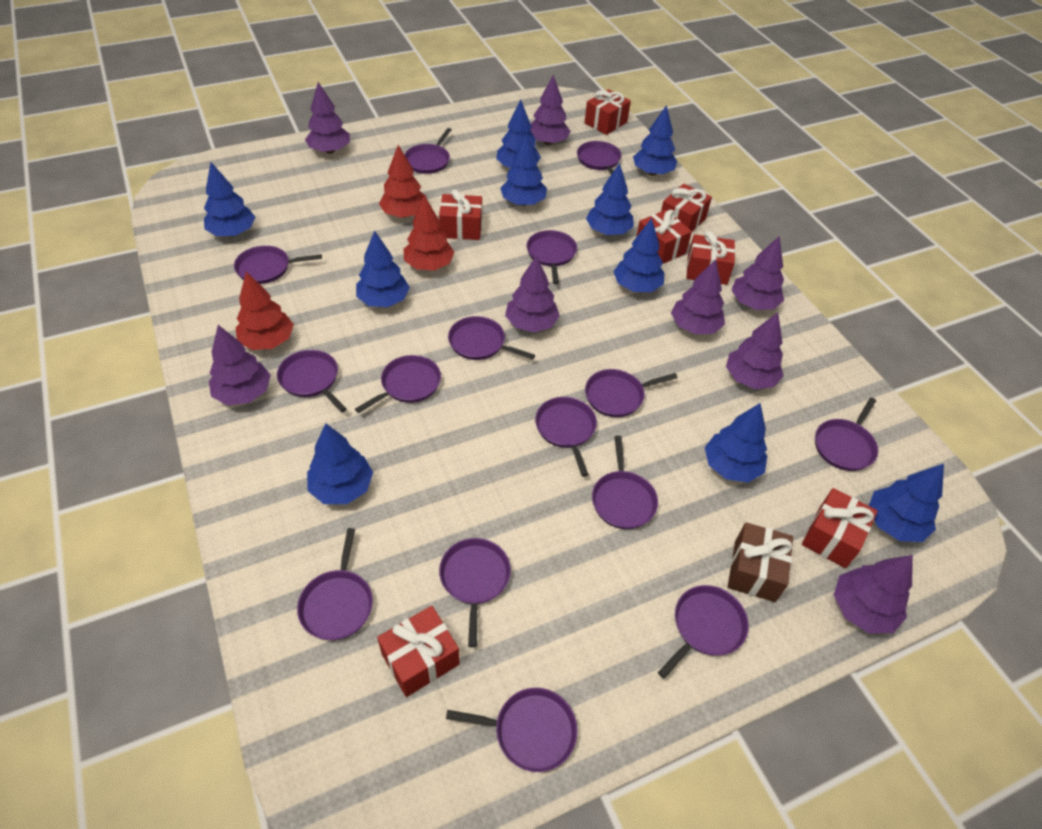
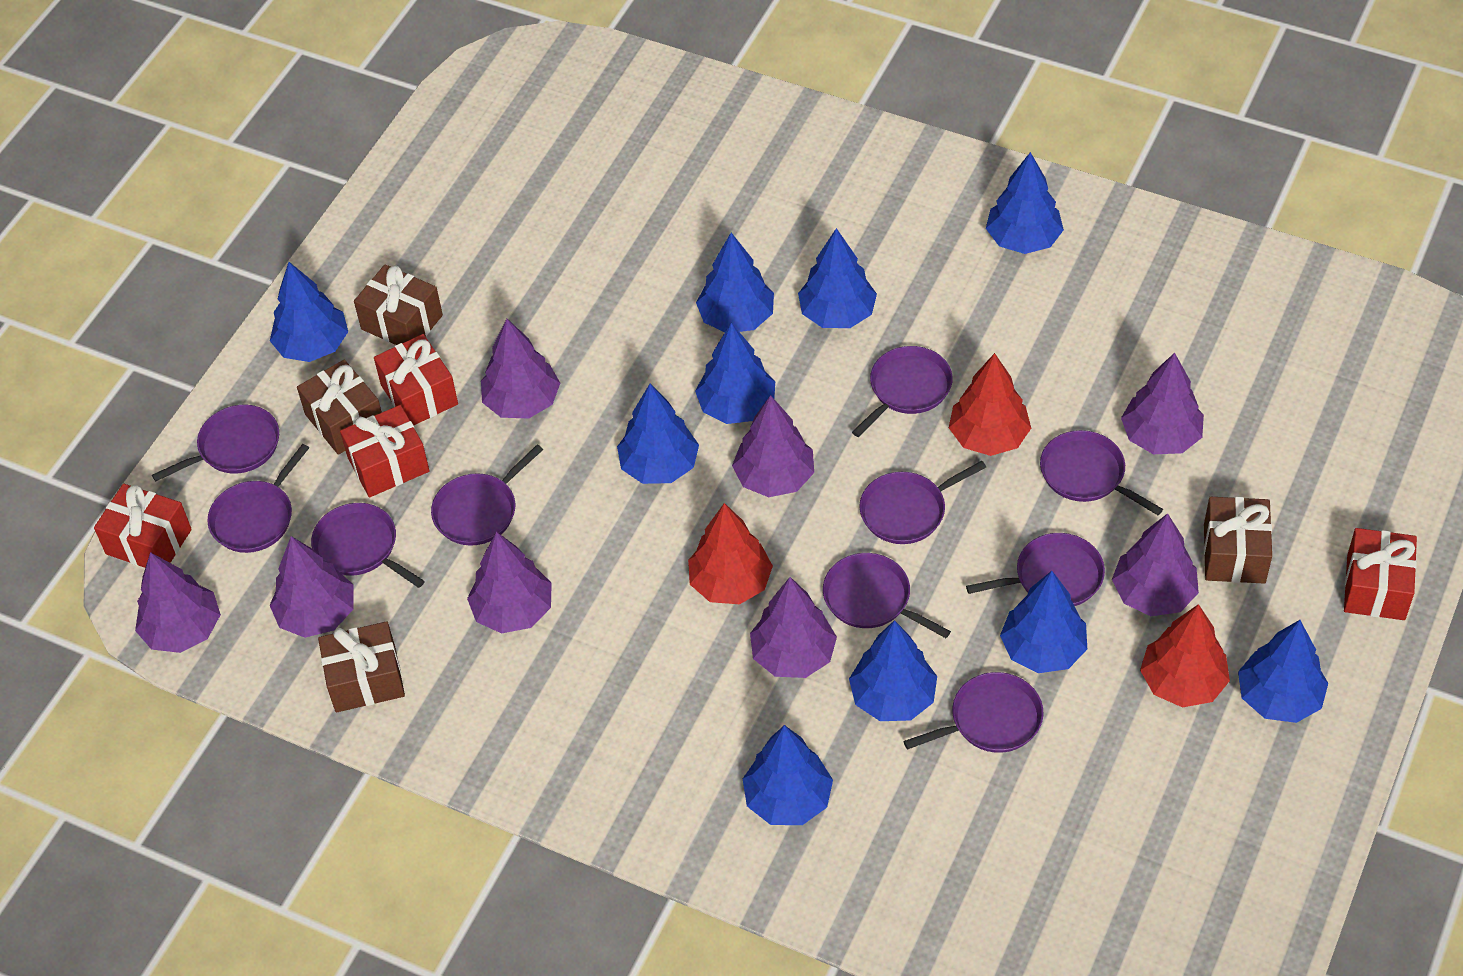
brown gift: [728,522,793,602] = 1 -> [297,360,382,455] [318,621,405,712] [354,265,443,345] [1204,497,1272,584] = 4
purple pan: [234,246,322,284] [277,350,347,413] [297,528,373,640] [355,355,441,413] [404,128,452,174] [439,538,511,647] [446,688,577,772] [448,316,535,360] [527,230,577,284] [535,397,597,477] [577,141,621,175] [585,369,678,417] [592,436,658,529] [658,585,749,679] [815,398,878,471] = 15 -> [152,405,279,482] [207,444,309,553] [311,503,425,588] [431,445,543,546] [823,553,951,638] [852,346,953,437] [859,461,986,544] [904,672,1043,753] [966,533,1105,606] [1040,430,1163,515] = 10
red gift: [377,606,460,697] [439,189,482,240] [585,89,631,135] [636,210,692,264] [661,184,712,232] [686,231,735,285] [802,488,878,568] = 7 -> [94,484,192,568] [340,405,429,497] [374,334,458,425] [1344,528,1417,620] = 4

